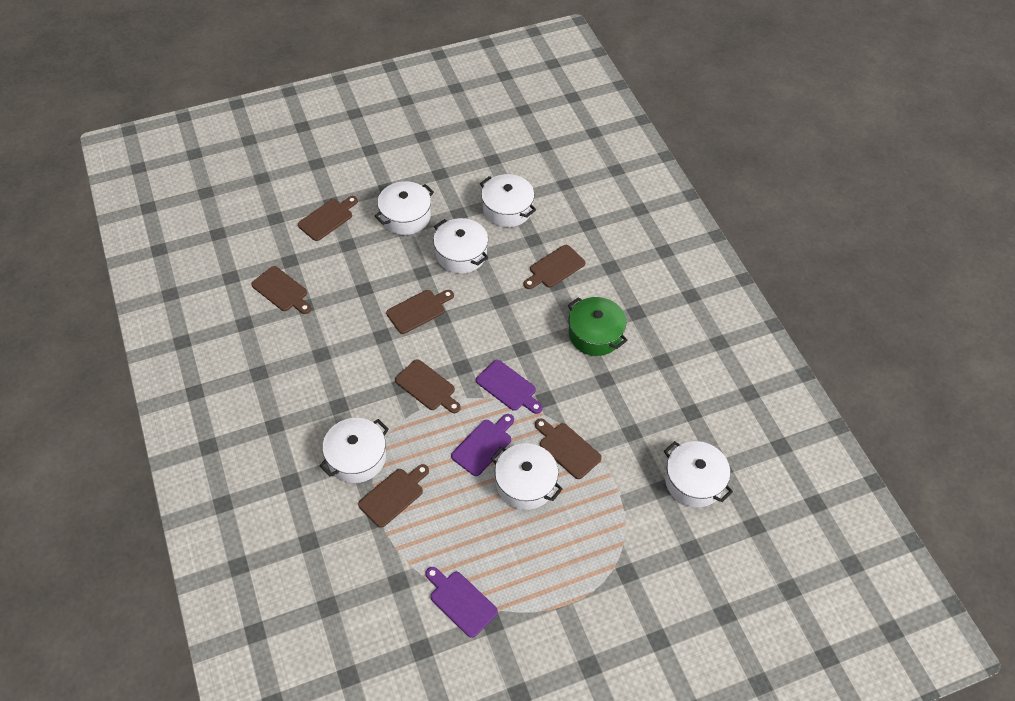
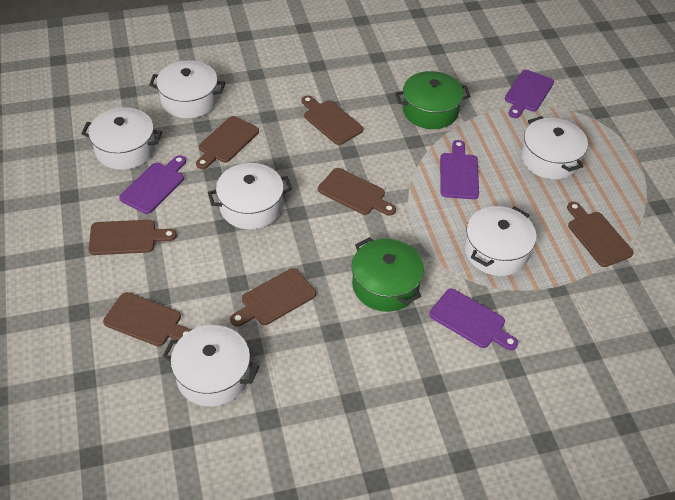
green pot: [568,297,628,356] = 1 -> [352,237,424,312] [395,71,470,129] = 2
purple cutting board: [426,567,498,638] [451,414,514,476] [476,360,543,414] = 3 -> [119,155,186,214] [429,289,518,350] [440,140,479,199] [505,70,554,118] = 4

